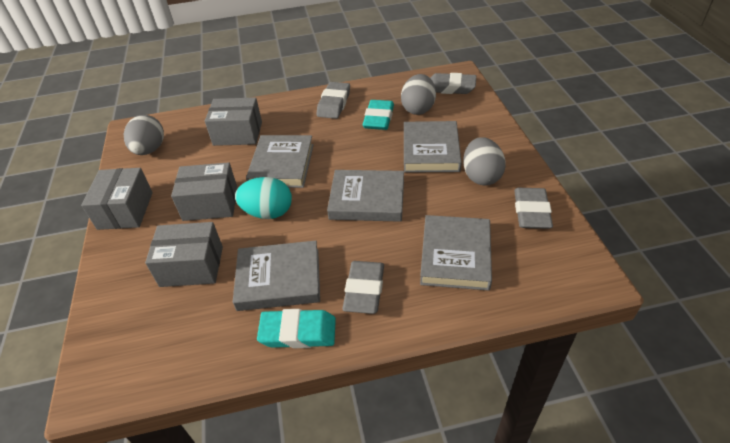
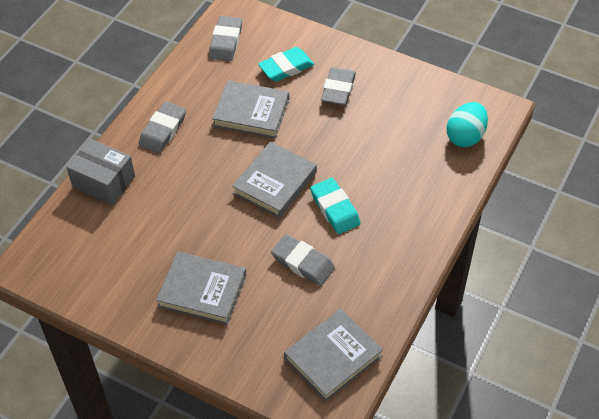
grey book: [233,240,320,311] [246,135,314,188] [327,170,404,222] [404,121,462,173] [420,215,492,291] = 5 -> [156,252,246,325] [212,80,289,139] [232,142,317,218] [284,309,383,402] = 4
grey box: [81,168,153,230] [145,222,223,287] [171,162,238,221] [205,97,262,146] = 4 -> [67,139,135,205] = 1
grey egg: [124,115,164,155] [401,74,436,115] [463,137,506,185] = 3 -> none = 0

